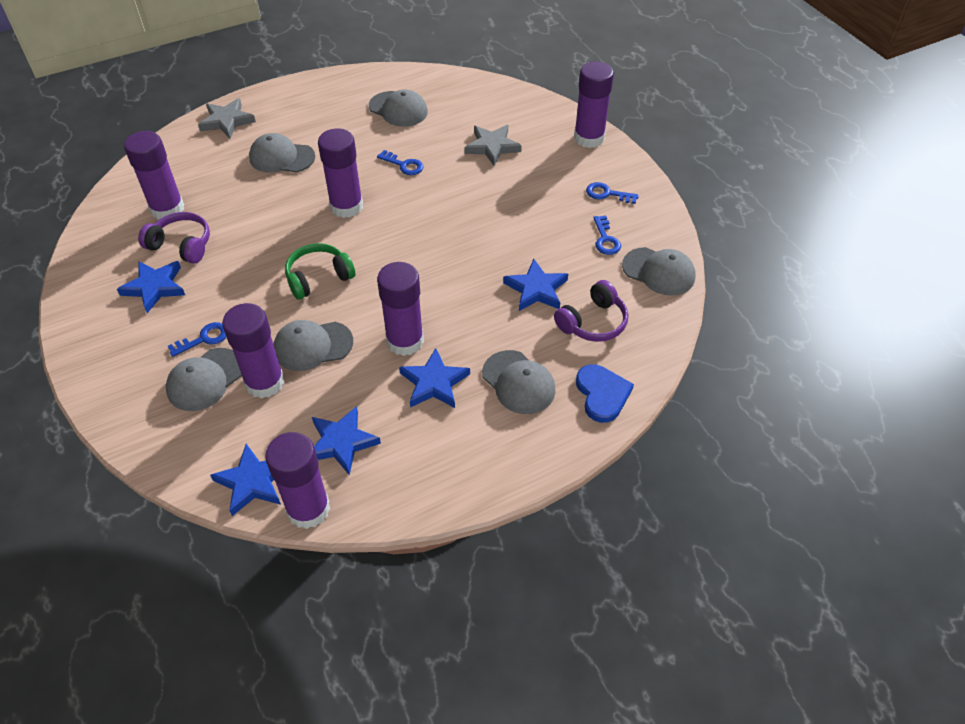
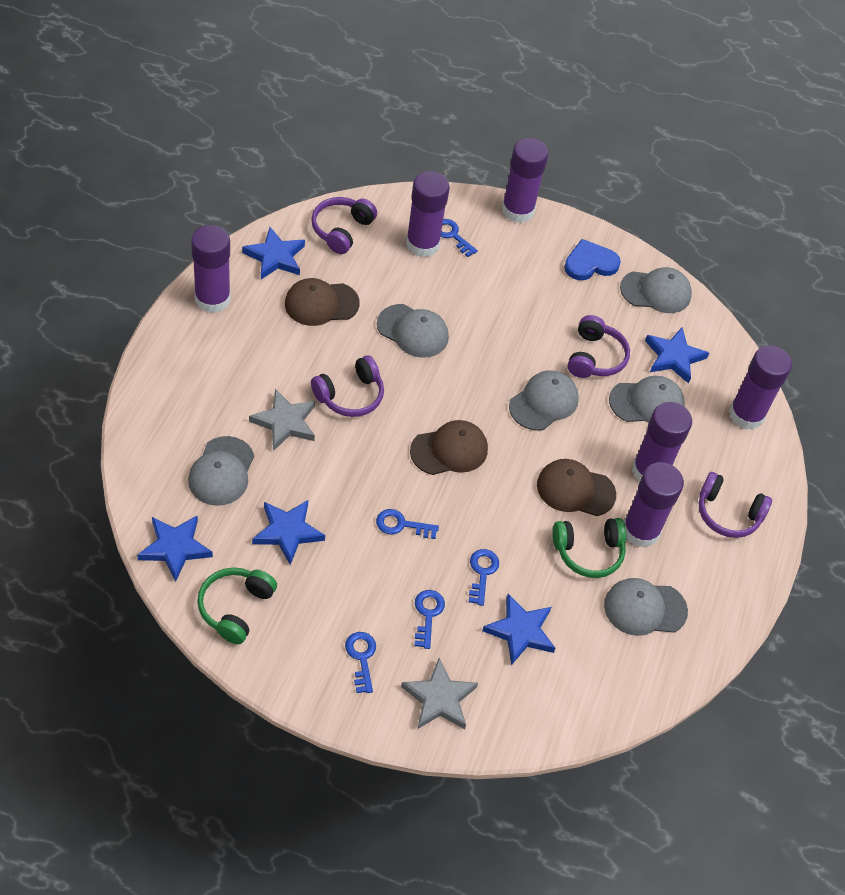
blue key: [168,322,226,357] [377,150,423,175] [586,182,639,204] [593,216,621,255] = 4 -> [345,632,376,693] [376,509,439,539] [415,590,445,649] [441,219,478,257] [469,549,499,606] = 5
brown cap: none = 0 -> [285,278,360,326] [410,420,488,475] [537,459,616,516] = 3
green headphones: [285,243,355,300] = 1 -> [197,567,277,644] [552,518,626,578] = 2
purple headphones: [138,212,210,264] [554,280,628,342] = 2 -> [311,197,377,254] [311,355,384,417] [568,315,630,378] [699,472,772,538] = 4

